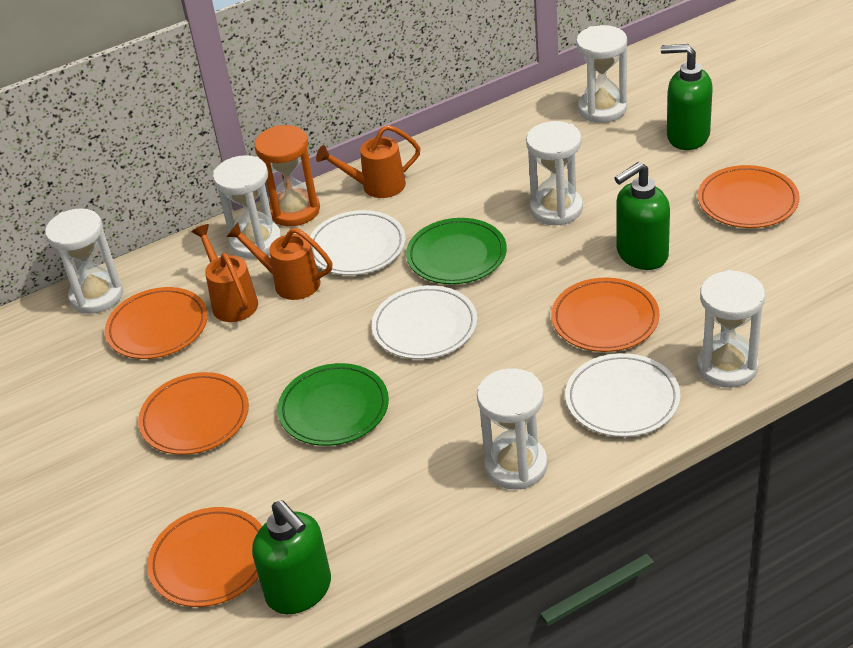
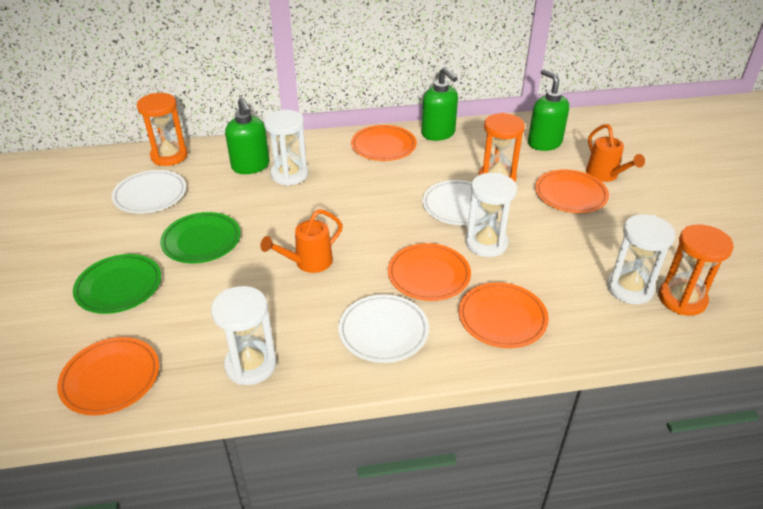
orange hourglass: [255,125,320,226] = 1 -> [137,93,188,166] [479,113,525,182] [659,224,734,316] = 3
orange watering can: [192,224,258,322] [227,223,332,300] [316,125,421,198] = 3 -> [260,209,343,273] [586,124,645,182] = 2
white hourglass: [45,208,123,314] [213,155,282,259] [477,368,548,489] [526,121,583,226] [576,25,627,123] [697,270,765,388] = 6 -> [211,286,277,385] [264,110,308,186] [465,173,517,257] [607,214,675,304] = 4

